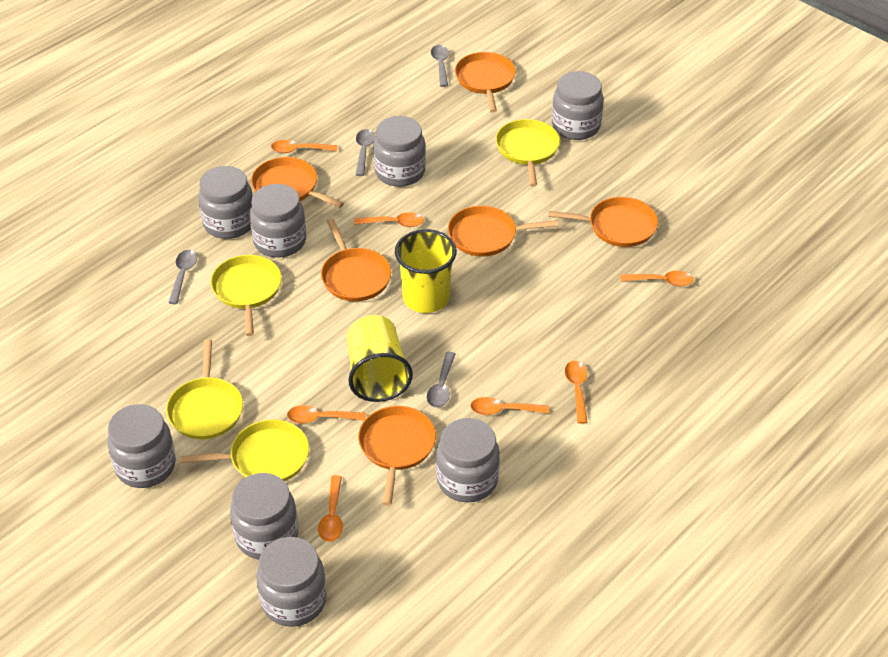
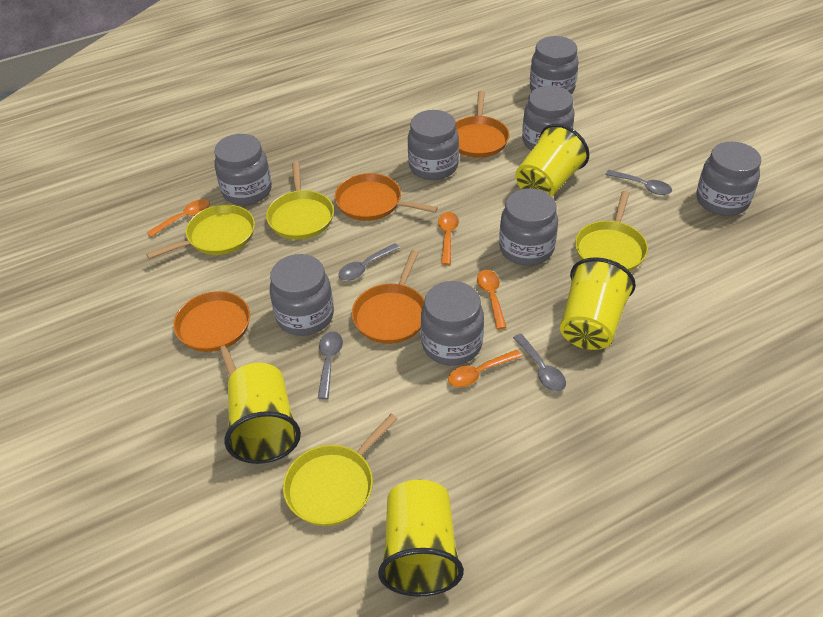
orange pan: [251,157,344,208] [321,218,391,301] [358,406,436,506] [448,206,558,256] [455,52,516,113] [548,197,658,247] = 6 -> [173,291,250,377] [335,173,438,221] [352,250,425,344] [456,90,510,158] = 4
orange spoon: [271,140,337,153] [287,405,366,424] [318,475,343,542] [354,212,424,227] [470,397,549,415] [565,361,587,424] [621,271,694,286] = 7 -> [147,199,210,237] [438,212,459,265] [448,350,522,387] [477,270,507,329] = 4
yellow cup: [347,315,413,402] [395,229,457,313] = 2 -> [224,363,301,464] [378,479,464,597] [515,124,589,197] [560,257,636,350] = 4

